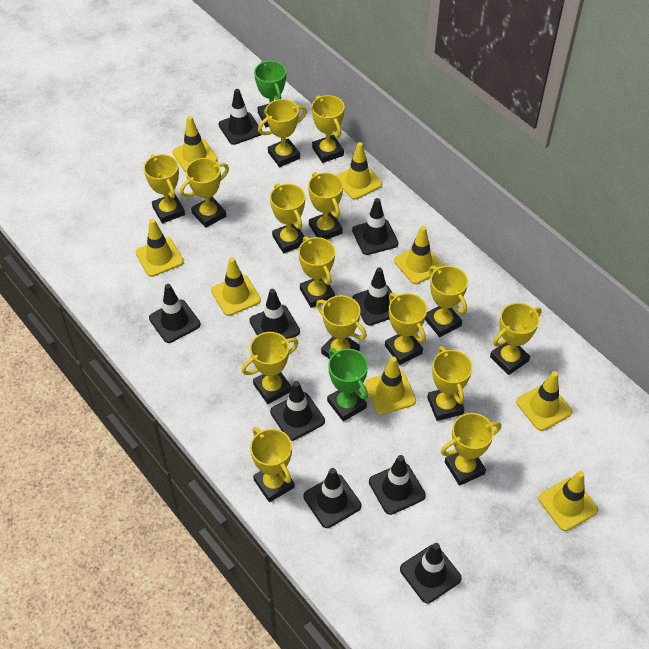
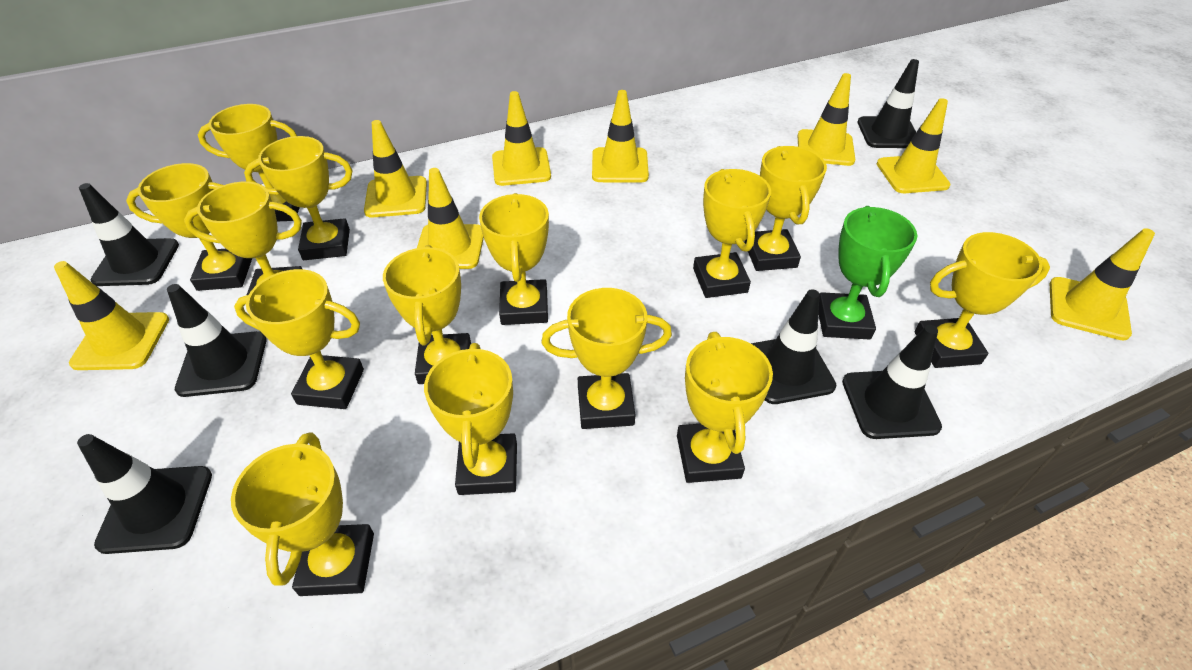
black traffic cone: [149,284,201,343] [219,89,262,145] [250,289,300,339] [270,381,325,441] [303,468,361,528] [352,198,399,255] [352,267,394,326] [369,455,426,515] [400,543,462,603] = 9 -> [77,434,212,554] [79,183,179,286] [167,284,267,397] [750,289,836,404] [842,325,942,439] [858,59,919,148] = 6
green trophy: [254,61,286,127] [327,348,368,421] = 2 -> [818,206,917,339] = 1
yellow trophy: [144,154,185,224] [180,158,229,228] [241,332,298,404] [250,427,295,502] [258,99,307,167] [270,183,305,253] [298,236,335,308] [308,172,343,239] [312,95,345,163] [316,295,367,359] [385,293,427,365] [425,266,468,337] [427,346,472,421] [441,413,501,486] [490,303,542,375] = 15 -> [126,163,252,291] [184,182,302,295] [198,104,300,221] [231,432,374,596] [234,269,364,409] [244,136,352,260] [383,245,471,384] [424,343,517,495] [479,193,549,325] [541,288,672,429] [677,332,773,483] [693,169,771,298] [745,146,827,271] [914,232,1050,368] = 14

